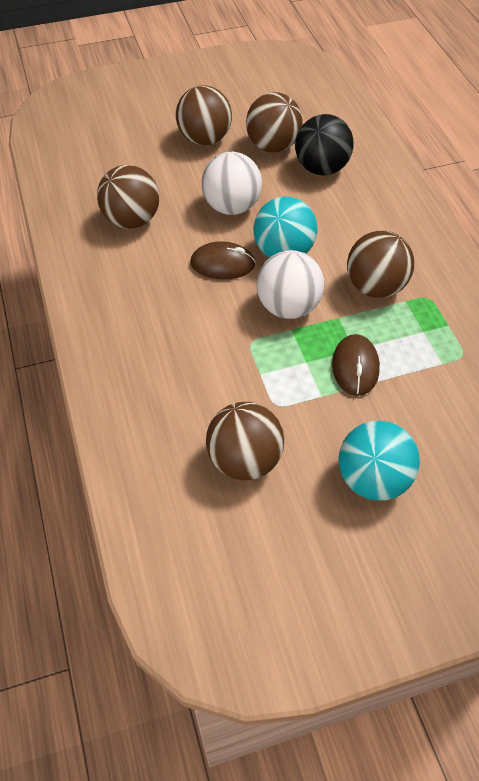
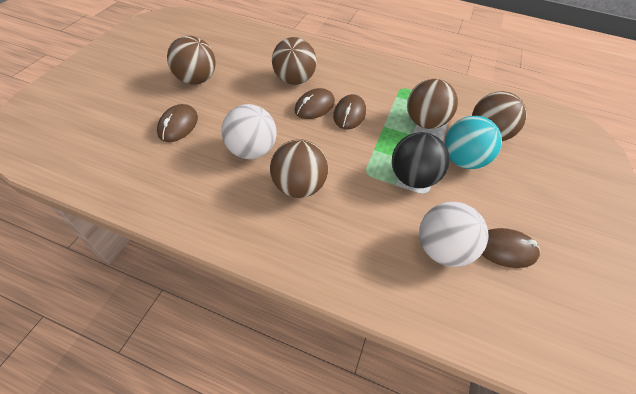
brown mouse: [190,241,256,279] [332,334,380,396] = 2 -> [157,104,198,142] [294,88,335,119] [333,94,366,130] [482,228,540,268] = 4
turquoise ball: [253,196,318,258] [339,421,420,501] = 2 -> [444,116,502,169] = 1

